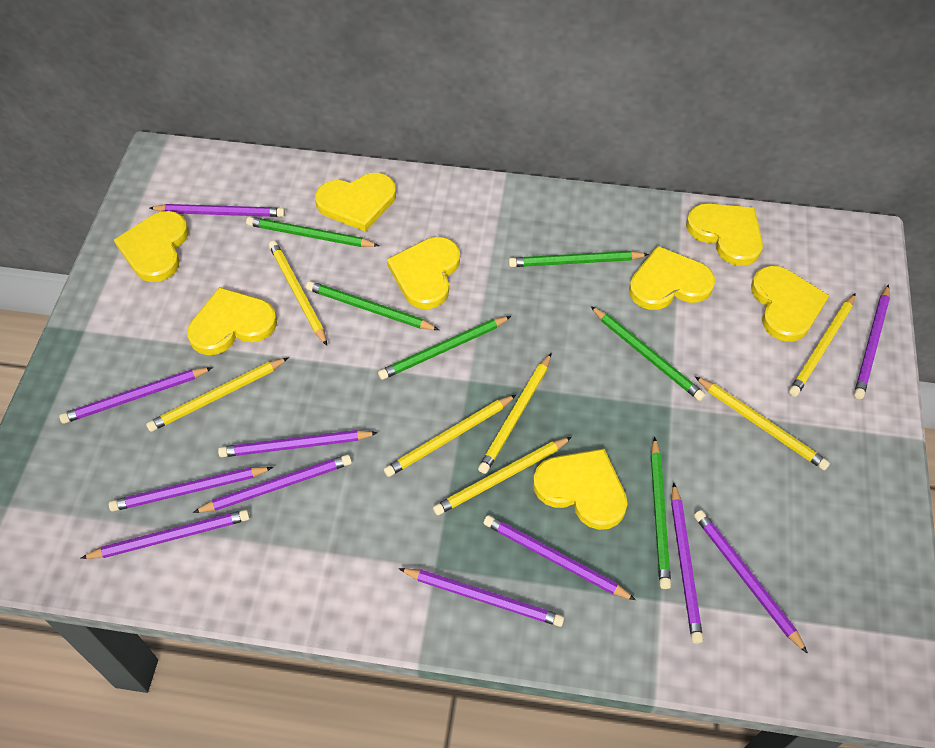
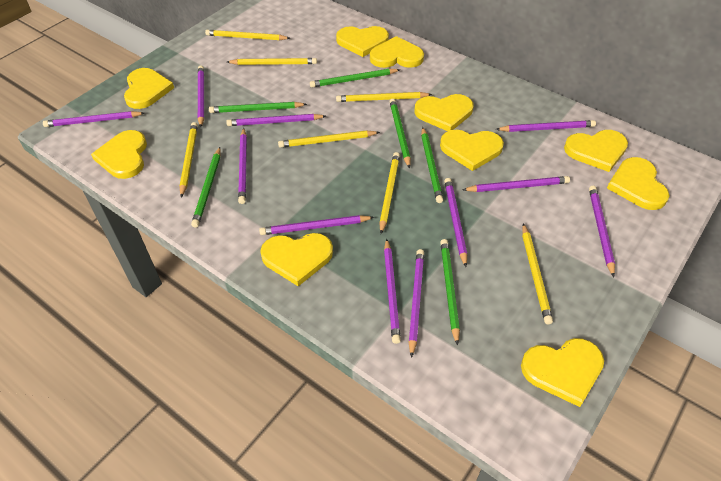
yellow heart: [114,211,189,282] [187,287,277,355] [315,173,396,232] [387,237,460,309] [533,449,628,530] [629,246,715,310] [686,203,763,266] [751,266,829,342] = 8 -> [91,130,147,179] [124,68,174,109] [260,233,333,286] [336,26,389,57] [370,36,424,68] [415,94,474,131] [440,130,504,171] [521,338,604,407] [564,130,628,172] [607,157,669,210] = 10

